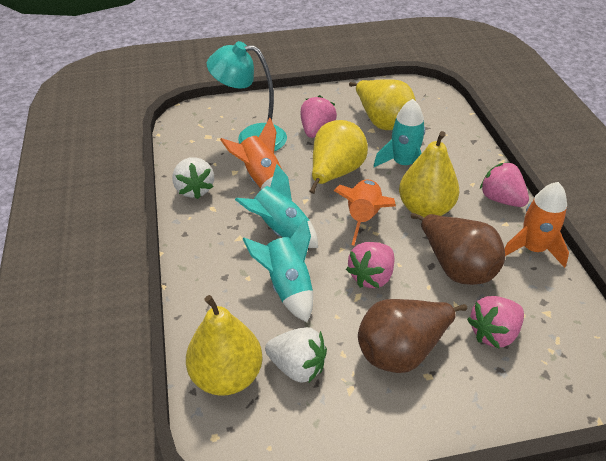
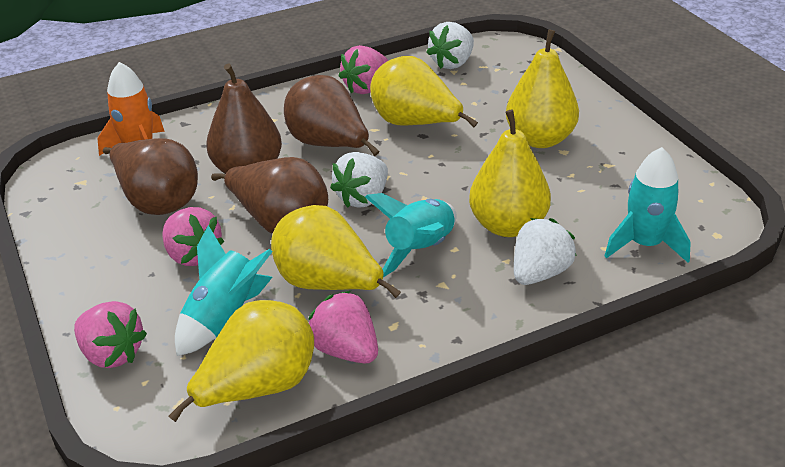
brown pear: [358,299,467,373] [411,213,505,285] = 2 -> [103,138,198,215] [206,64,282,174] [211,157,328,234] [284,75,379,156] = 4
orange rocket: [220,118,282,190] [334,179,396,246] [505,182,569,268] = 3 -> [98,62,165,156] = 1
turquoise lamp: [207,41,287,151] = 1 -> none = 0
white strawberry: [172,157,214,199] [265,327,327,383] = 2 -> [330,152,388,208] [426,22,474,69] [514,218,576,285] = 3
yellow pear: [186,295,263,396] [309,120,368,194] [349,80,416,130] [399,131,459,218] = 4 -> [168,300,314,422] [271,205,401,298] [370,56,478,128] [469,109,551,237] [506,29,579,148] = 5

